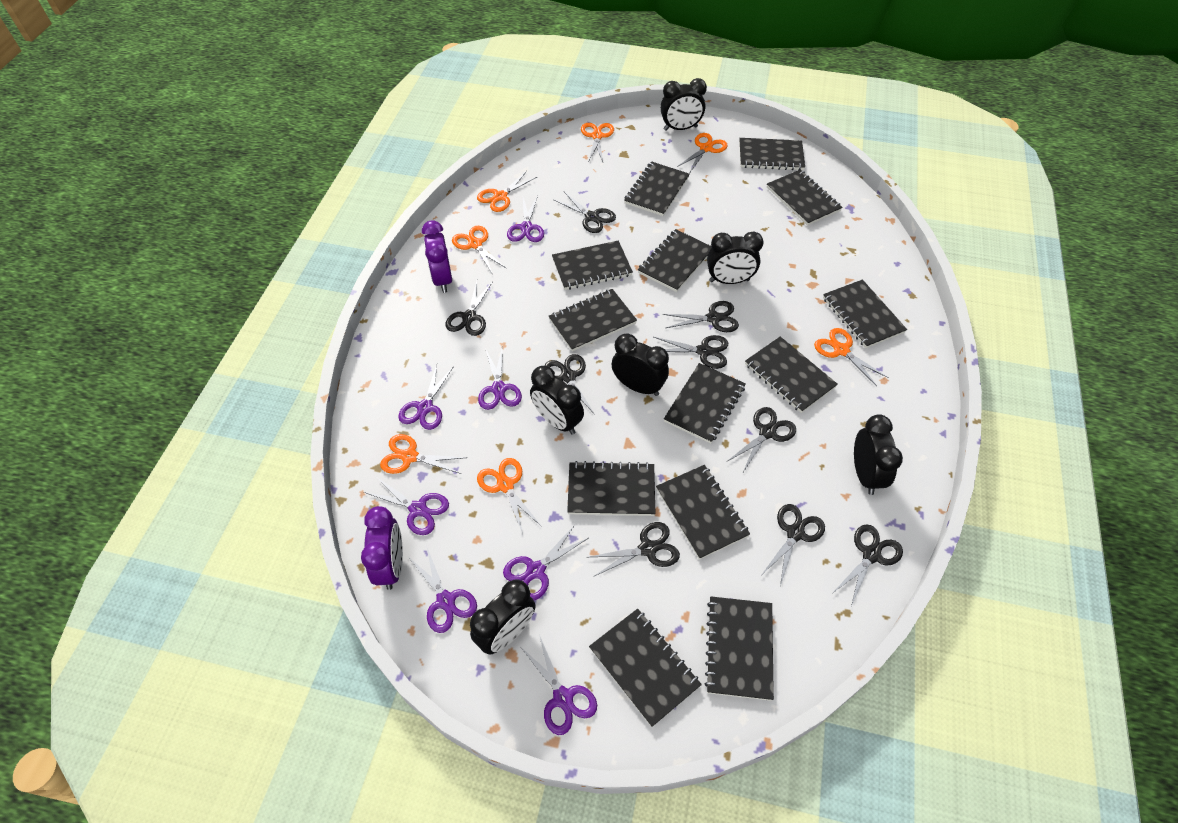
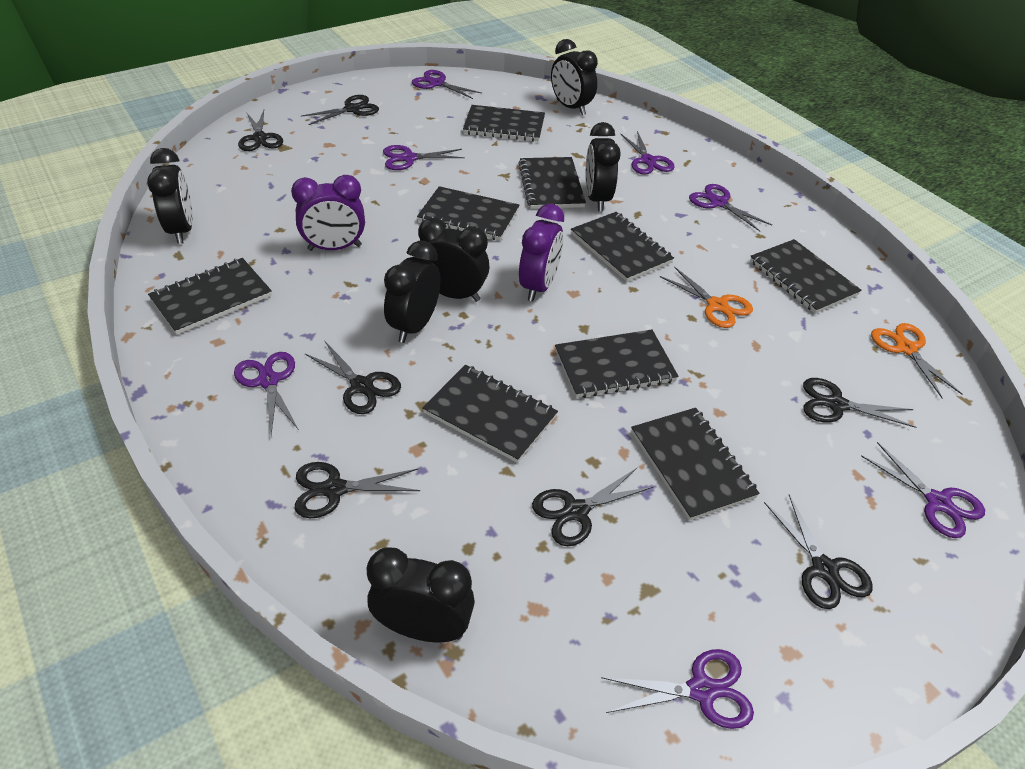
black notebook: [549,289,637,352] [552,241,633,290] [567,461,656,516] [589,609,702,727] [624,161,690,216] [638,229,712,292] [656,465,750,560] [664,363,746,444] [705,596,774,701] [739,138,805,170] [745,336,838,413] [767,170,843,226] [823,280,907,348] = 13 -> [148,258,272,335] [417,186,519,241] [422,365,558,463] [463,105,545,142] [518,157,586,209] [555,330,678,398] [571,212,674,282] [631,408,760,521] [750,239,862,314] = 9
black scissors: [446,281,493,336] [545,354,595,415] [553,192,616,233] [589,522,680,576] [654,335,728,369] [662,301,739,332] [728,407,796,474] [762,504,825,586] [834,524,903,606] = 9 -> [238,110,283,151] [295,462,420,518] [301,95,379,125] [305,340,401,414] [532,468,653,546] [764,494,873,609] [803,378,916,428] = 7
orange scissors: [380,434,467,474] [452,226,507,275] [477,171,537,212] [477,458,541,534] [581,123,614,162] [677,133,728,174] [814,328,889,386] = 7 -> [660,266,753,328] [871,323,962,398] = 2

